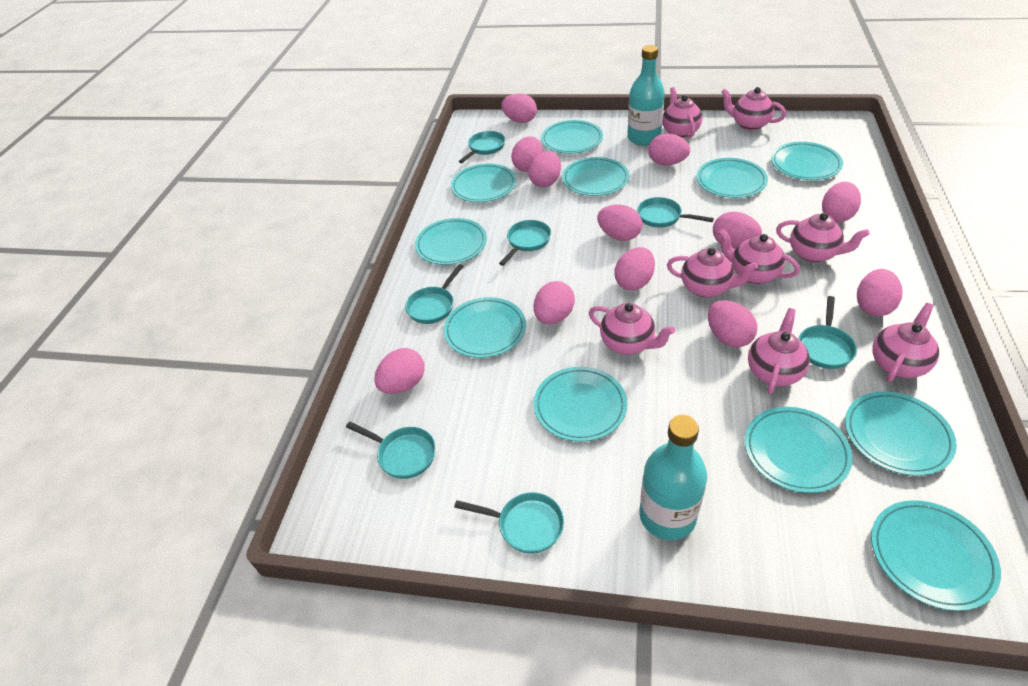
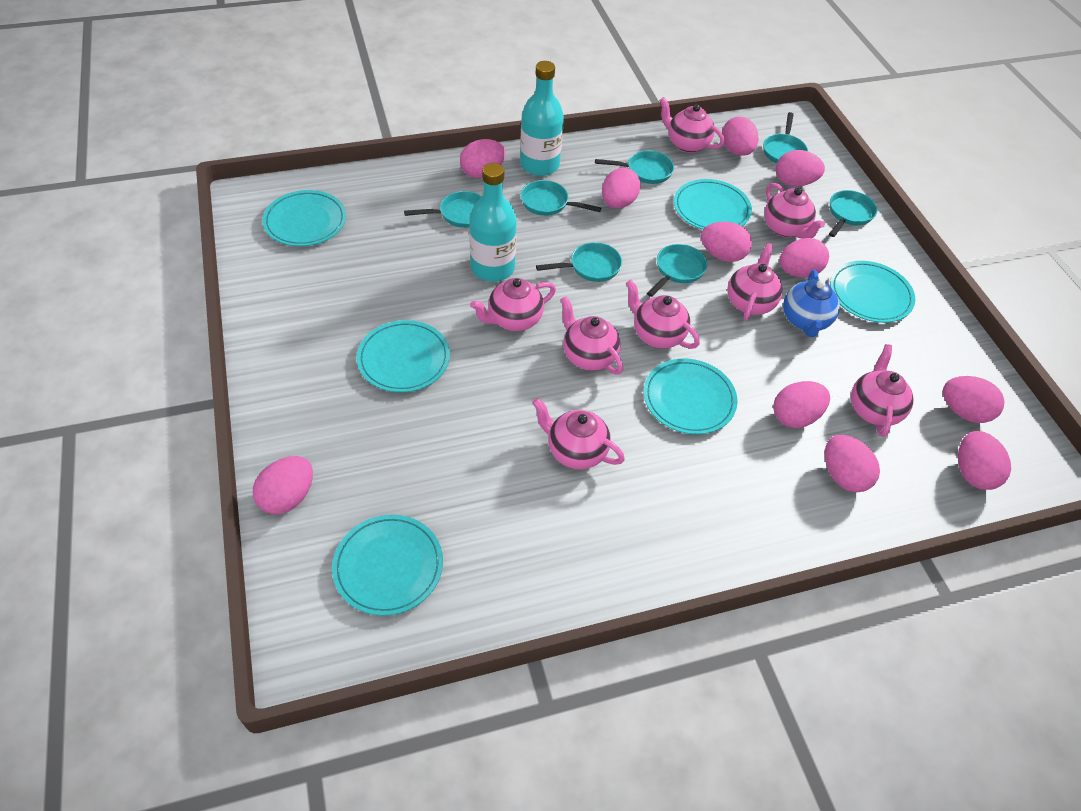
blue teapot: none = 0 -> [783,270,840,337] = 1
pink egg: [374,348,425,394] [501,94,537,123] [511,136,543,172] [528,151,561,188] [534,281,575,324] [597,204,642,241] [615,247,655,290] [648,134,690,166] [708,300,757,347] [713,212,762,248] [822,182,861,222] [857,269,903,316] = 12 -> [253,456,313,514] [460,139,505,178] [602,168,641,208] [701,222,752,262] [722,117,759,156] [773,381,830,428] [776,150,825,187] [779,238,829,277] [825,435,880,492] [943,376,1005,423] [958,431,1011,490] = 11
turquoise plate: [415,218,487,265] [444,297,526,358] [451,164,516,202] [534,367,627,442] [541,120,603,154] [562,157,629,196] [696,158,768,198] [745,407,852,493] [771,142,843,180] [845,391,957,476] [871,500,1001,611] = 11 -> [262,190,346,246] [332,515,443,616] [357,320,450,392] [644,359,737,434] [674,179,752,230] [830,261,915,323] = 6

